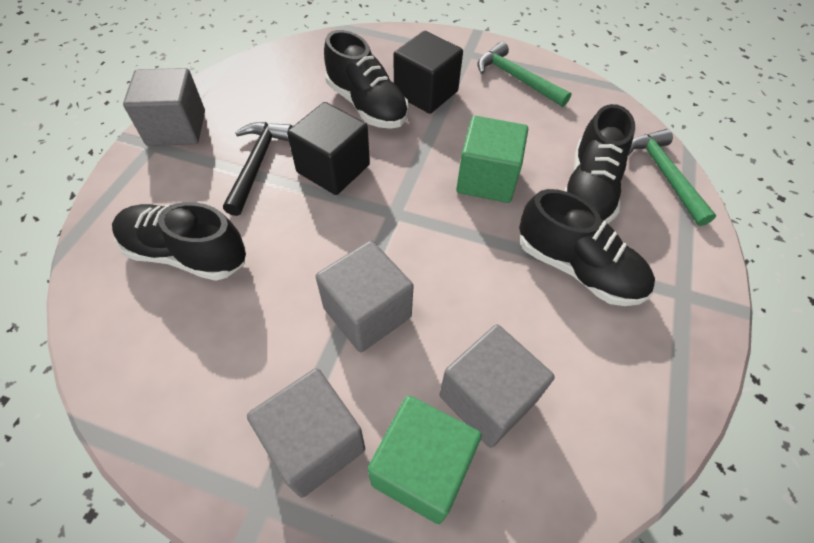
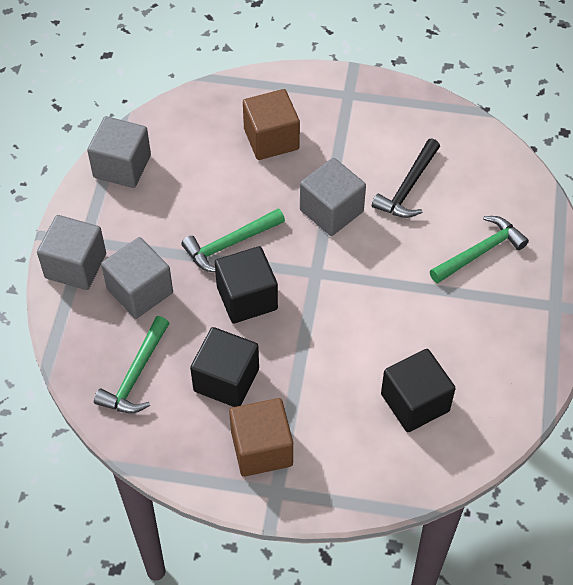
black cube: [287,102,370,195] [394,31,463,114] = 2 -> [190,327,259,407] [215,246,278,323] [381,349,456,432] = 3
black shoe: [112,202,246,281] [324,30,409,129] [519,189,655,306] [564,104,635,224] = 4 -> none = 0
brown cube: none = 0 -> [229,398,293,477] [243,89,300,160] = 2
green cube: [368,395,482,524] [456,116,528,203] = 2 -> none = 0
green hammer: [477,41,571,107] [628,129,716,226] = 2 -> [94,316,169,413] [181,209,285,272] [430,216,529,283] = 3

